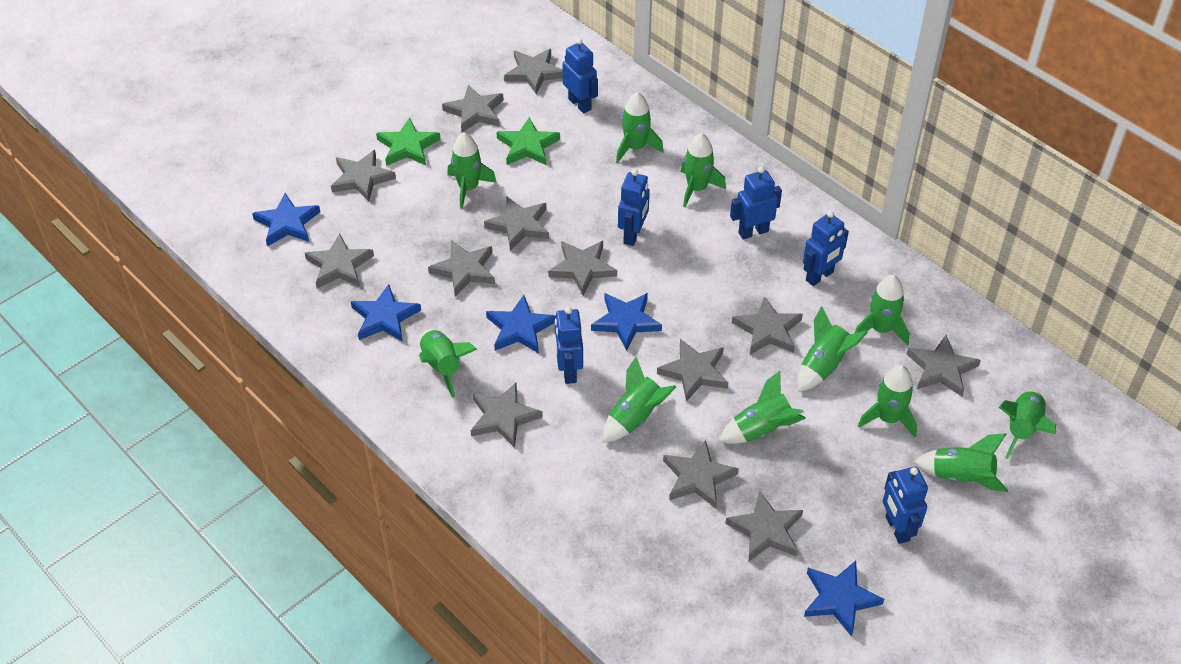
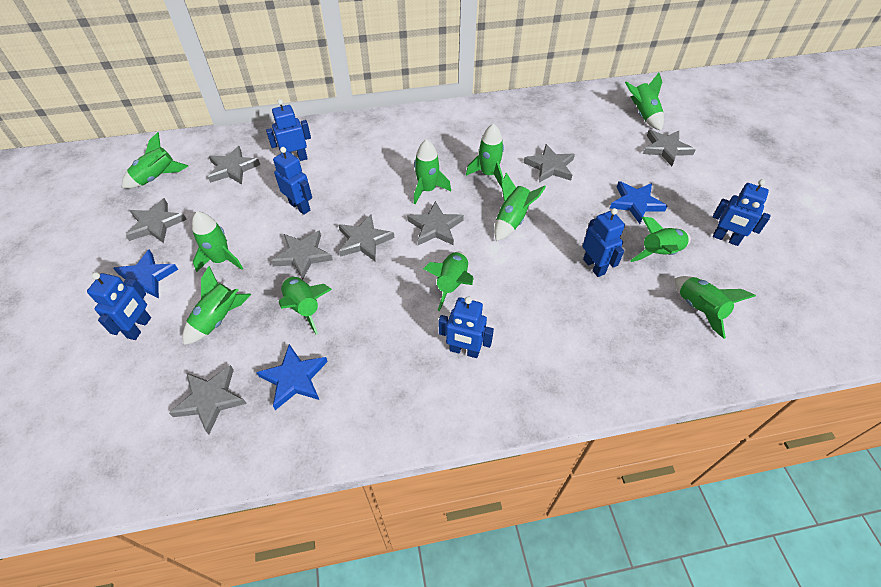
blue star: [252,193,320,247] [351,284,421,342] [486,295,556,353] [591,293,662,351] [804,561,884,637] = 5 -> [113,250,178,299] [256,344,328,410] [610,181,668,224] = 3
green star: [376,118,441,166] [497,117,560,165] = 2 -> none = 0
grey star: [305,234,374,288] [331,150,396,201] [428,240,495,297] [442,85,504,132] [471,383,543,448] [484,197,549,251] [504,49,563,95] [548,241,617,295] [657,339,728,402] [663,440,739,508] [725,490,803,561] [732,296,803,354] [906,335,981,397] = 13 -> [126,198,187,243] [169,365,247,434] [208,146,260,185] [271,230,333,280] [338,214,394,261] [407,201,464,245] [524,144,575,183] [643,130,696,166] = 8

